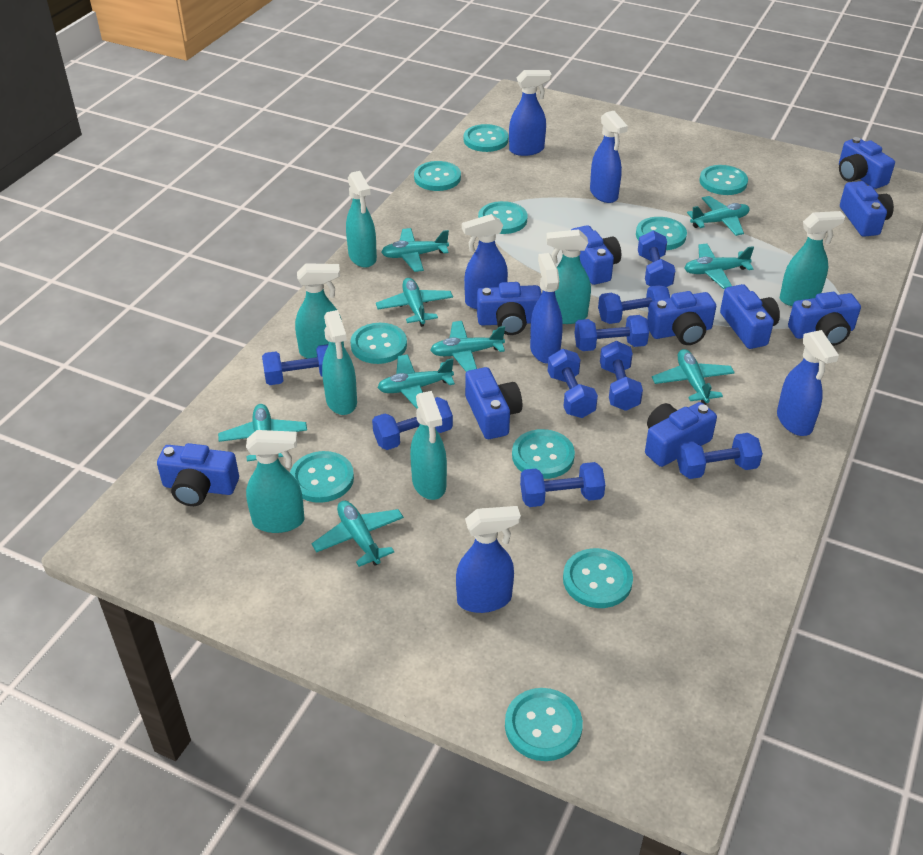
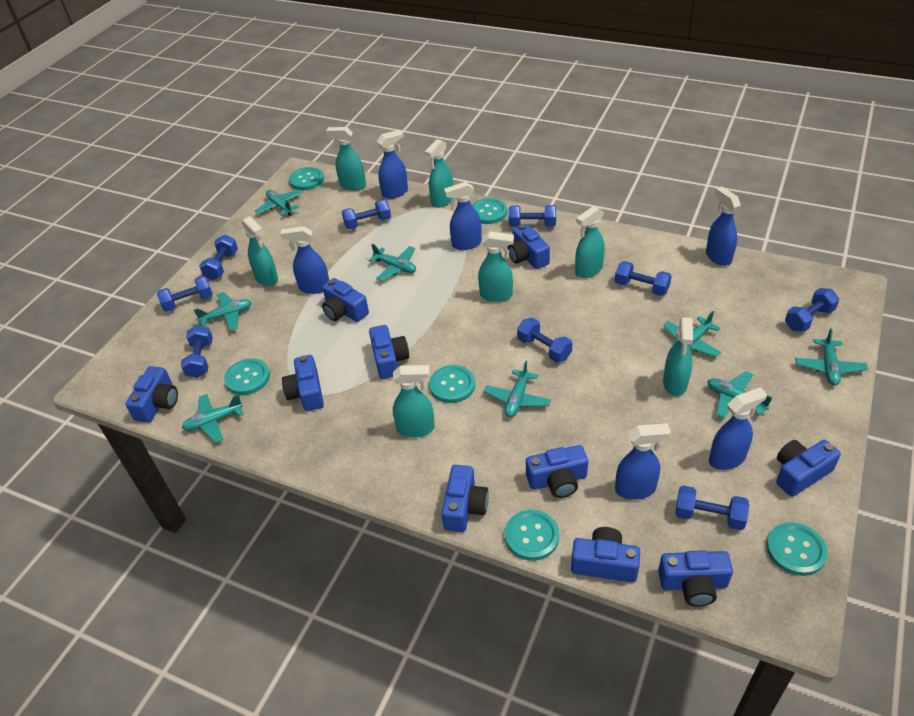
turquoise button: [290,451,354,503] [350,323,407,364] [414,161,461,191] [464,124,508,152] [478,201,527,234] [505,688,583,761] [512,429,575,479] [563,548,633,608] [636,217,687,250] [700,165,748,195] = 10 -> [224,359,270,395] [289,167,324,190] [429,365,475,403] [472,198,507,224] [505,510,559,561] [766,522,828,576] = 6
turquoise plane: [218,404,307,461] [312,500,404,567] [376,278,453,327] [377,354,455,409] [381,228,449,272] [430,321,505,372] [652,349,735,405] [684,243,754,289] [687,196,750,236] = 9 -> [182,394,244,443] [194,292,251,331] [255,190,302,216] [368,244,416,281] [484,361,551,417] [663,311,721,357] [707,371,773,418] [795,329,868,385] = 8

